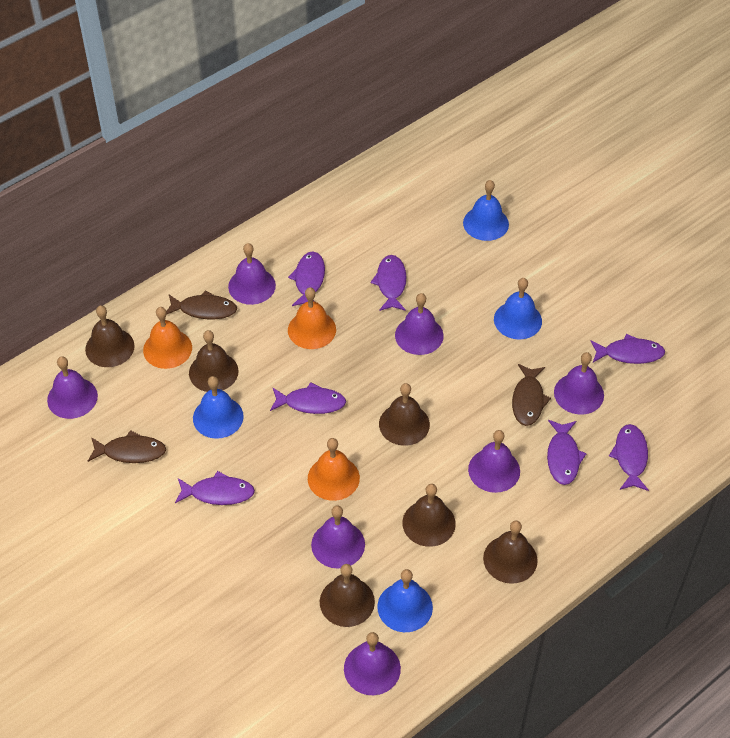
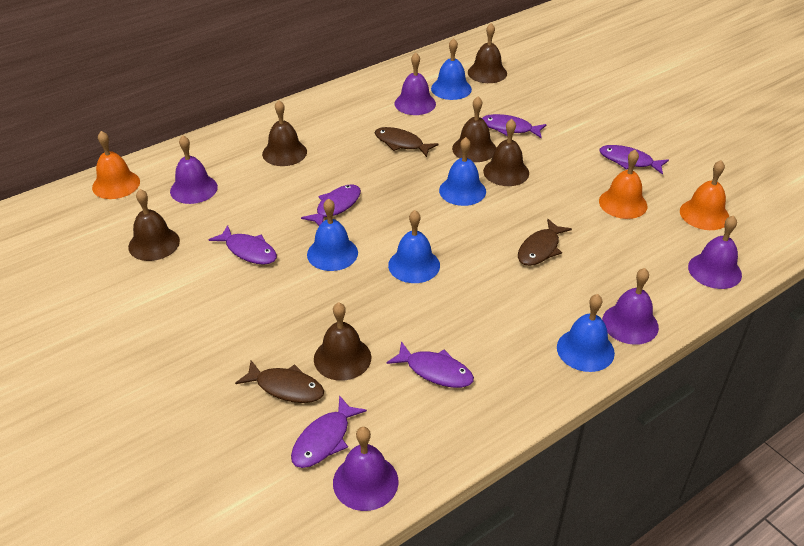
blue bell: [193,376,244,439] [377,569,433,632] [463,180,509,241] [494,278,542,340] = 4 -> [307,198,358,271] [388,210,440,283] [431,38,472,100] [439,137,486,206] [557,294,615,372] = 5
purple bell: [47,356,98,419] [228,243,276,305] [311,505,365,569] [344,632,401,695] [395,293,444,355] [468,430,520,493] [554,352,604,414] = 7 -> [170,136,218,204] [333,427,399,511] [395,53,436,115] [602,268,659,345] [688,215,742,289] = 5
purple fish: [175,471,255,505] [270,382,346,414] [288,252,325,306] [371,255,407,311] [547,420,587,485] [591,334,665,364] [609,424,649,491] = 7 -> [209,225,277,265] [291,395,367,468] [301,184,361,226] [387,341,474,388] [482,114,547,139] [599,145,669,175] = 6

